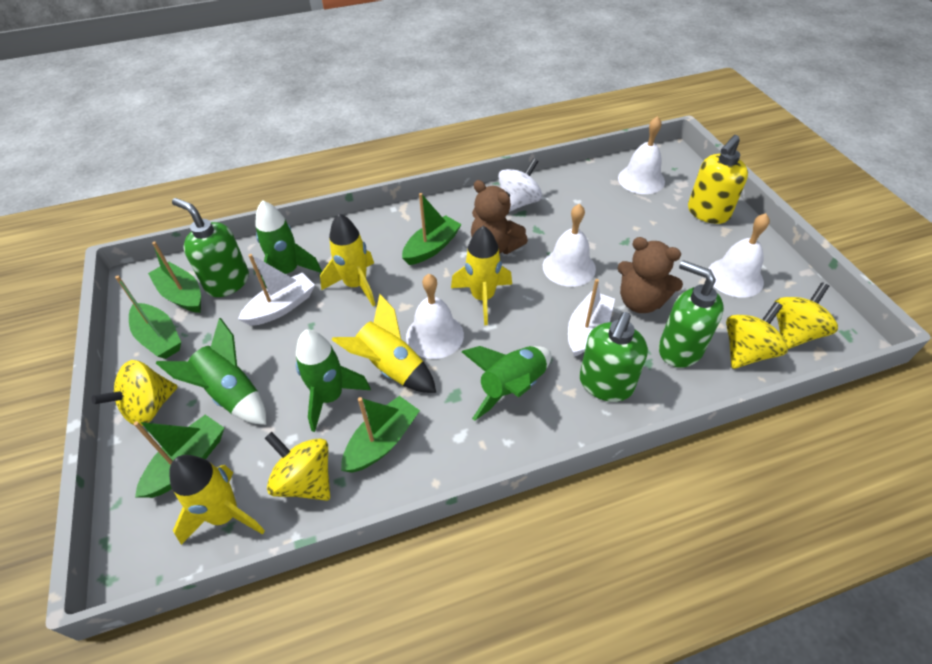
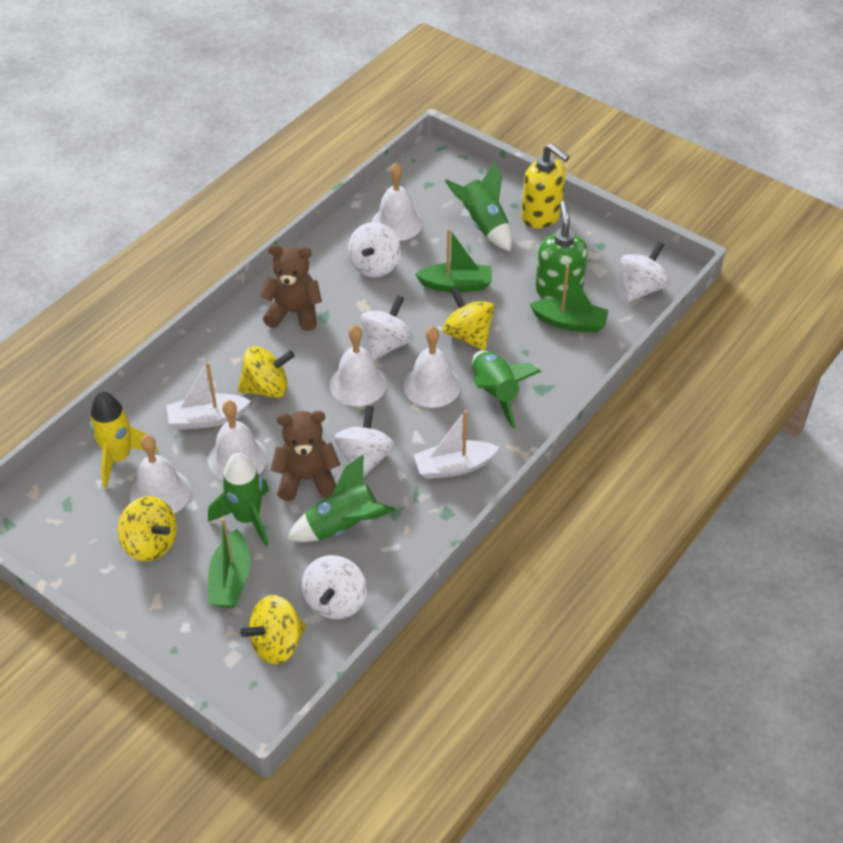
green boat: [115,276,181,359] [134,415,224,498] [148,241,201,313] [341,396,420,473] [402,193,462,265] = 5 -> [208,518,250,608] [415,228,492,292] [530,265,609,333] = 3
green soap dispenser: [172,198,249,297] [579,312,648,402] [659,260,724,368] = 3 -> [535,201,588,299] = 1
white bell: [406,274,464,359] [543,203,596,287] [618,116,665,194] [708,213,770,298] = 4 -> [130,435,191,514] [208,400,268,480] [330,325,387,406] [372,163,423,241] [404,326,461,408] = 5
white spinning top: [498,158,542,212] = 1 -> [302,555,367,619] [334,406,395,477] [348,222,401,277] [360,295,413,360] [620,241,670,302] = 5
yellow rocket: [169,455,265,545] [320,213,375,306] [332,294,436,393] [451,226,512,325] = 4 -> [90,391,158,488] = 1

